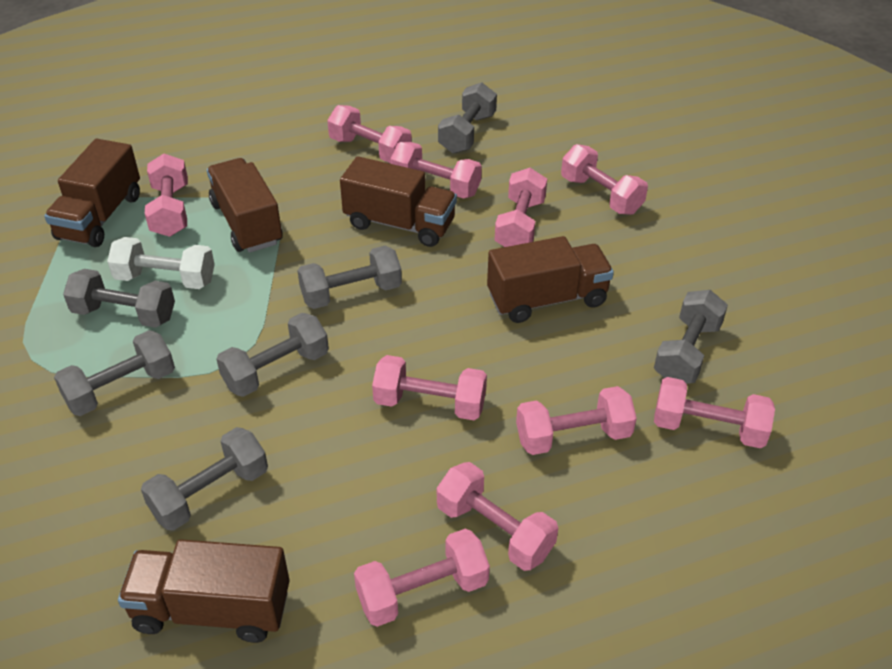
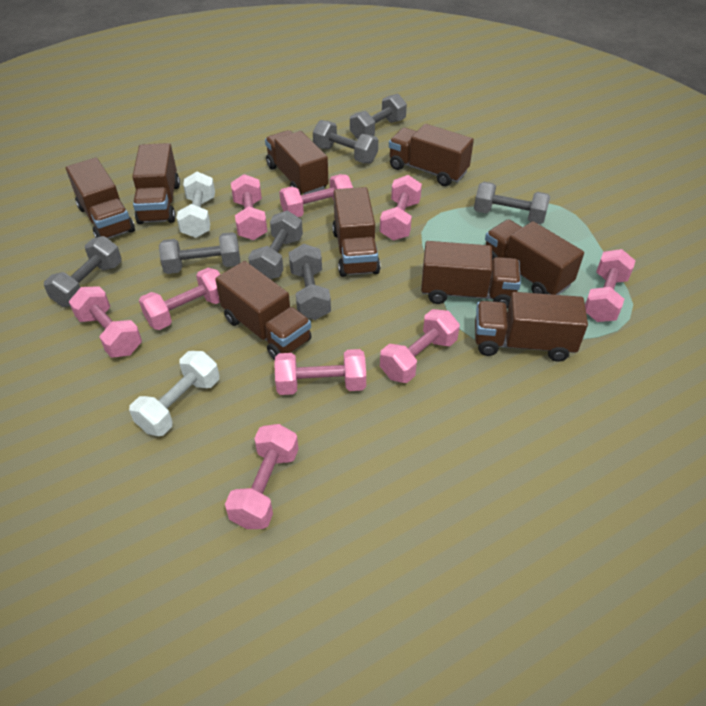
brown truck: [44,139,140,247] [118,539,290,643] [207,158,283,253] [340,156,457,247] [487,236,614,323] = 5 -> [66,158,135,239] [132,143,180,224] [215,261,311,360] [265,130,328,195] [332,187,380,277] [389,124,474,186] [421,241,521,308] [475,292,588,362] [485,219,584,295] = 9
pink dumbbell: [145,154,188,237] [327,105,412,163] [354,529,490,627] [372,355,487,420] [391,141,482,199] [437,462,558,571] [495,168,547,247] [516,386,637,455] [561,144,648,215] [654,377,775,448] = 10 -> [69,286,142,358] [139,268,220,330] [225,424,299,529] [231,174,267,240] [274,349,366,395] [279,174,353,217] [380,175,422,241] [380,309,460,383] [585,249,636,322] = 9
white dumbbell: [107,237,215,289] = 1 -> [129,351,219,436] [177,172,215,238] = 2

